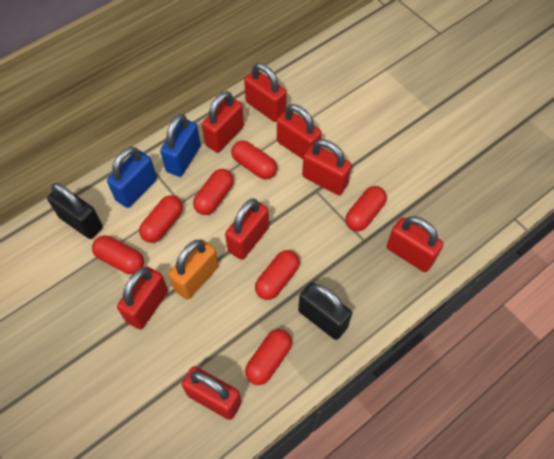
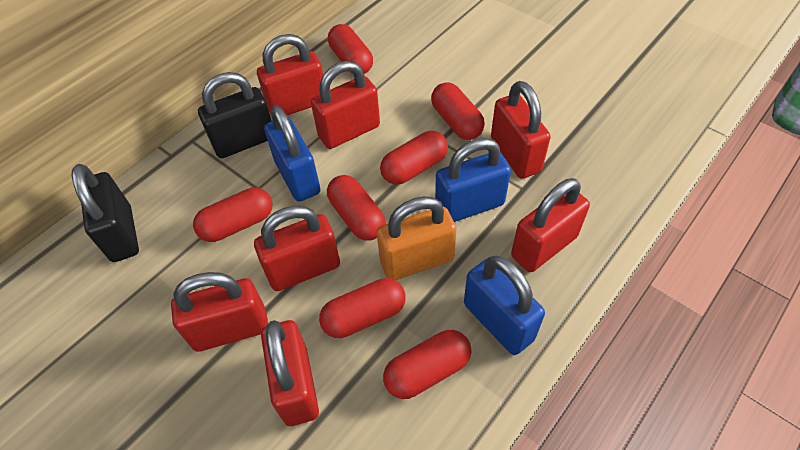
blue padlock: [107,147,157,208] [160,114,201,177] = 2 -> [264,105,321,202] [435,138,511,222] [464,256,545,355] = 3
red padlock: [117,266,168,329] [182,366,242,420] [202,91,244,153] [225,199,269,260] [244,63,287,122] [277,104,322,159] [302,139,352,195] [387,216,444,272] = 8 -> [171,272,268,352] [254,206,340,291] [257,34,323,115] [261,320,319,426] [311,61,380,149] [491,81,551,179] [511,178,590,272] = 7

